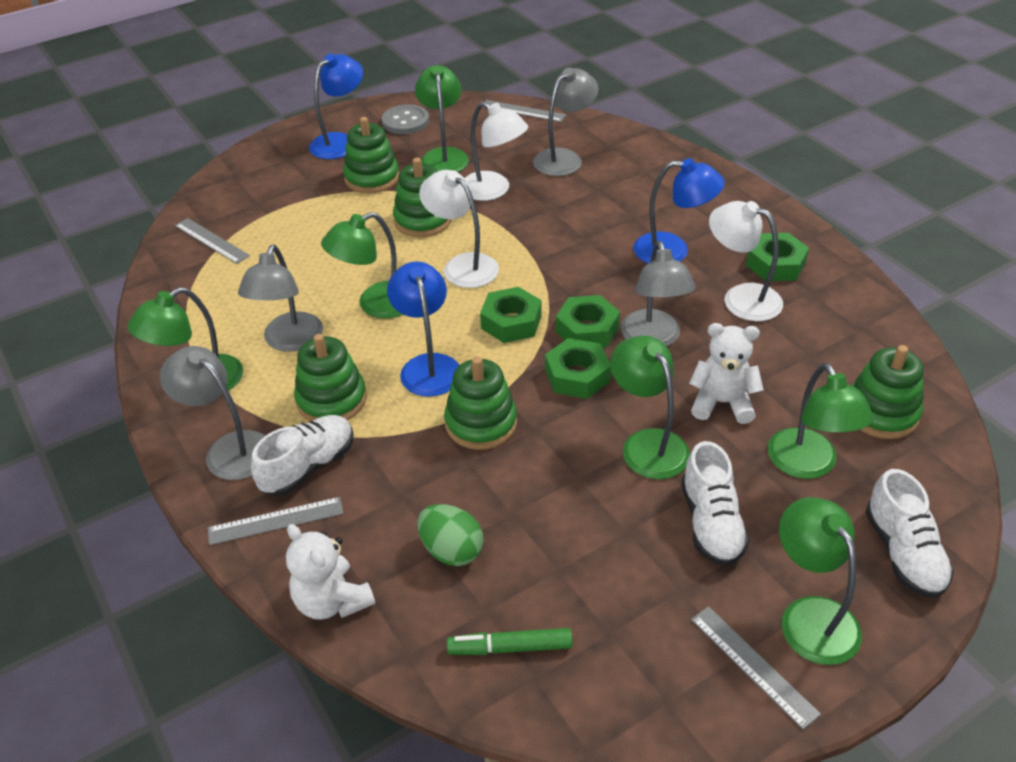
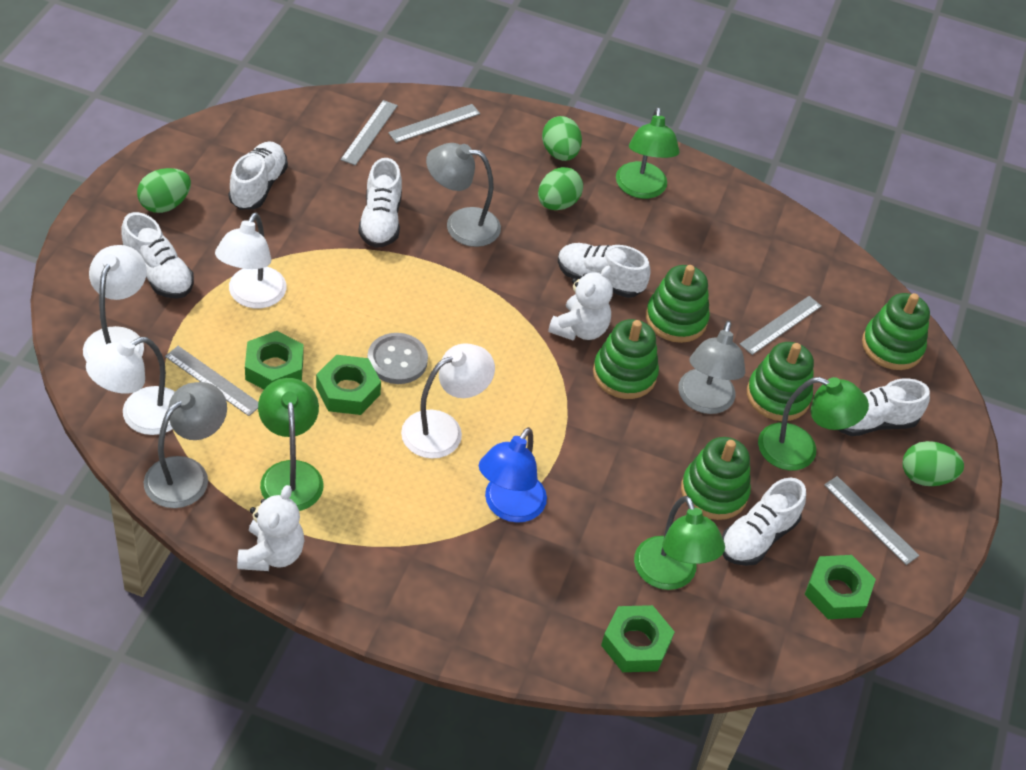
blue lamp: [309,53,363,159] [387,261,459,397] [633,158,725,264] = 3 -> [479,427,547,523] = 1
green egg: [417,504,484,566] = 1 -> [137,168,191,213] [538,167,583,210] [542,116,582,161] [903,441,964,486] = 4
green lamp: [127,287,243,394] [321,212,403,319] [415,65,469,172] [610,336,690,479] [768,363,874,479] [779,497,862,665] = 6 -> [258,378,324,511] [616,107,679,199] [634,496,725,590] [758,377,869,471] = 4
green marker: [447,628,573,655] = 1 -> none = 0
grey lamp: [160,346,265,480] [238,245,323,352] [533,68,599,176] [621,241,696,346] = 4 -> [144,382,227,508] [426,143,501,247] [678,321,745,414] = 3
grey ruler: [175,218,250,264] [208,497,344,545] [482,100,566,122] [691,606,821,730] = 4 -> [165,346,258,416] [341,100,398,166] [388,104,480,143] [740,296,822,355] [824,476,919,565] = 5
white lamp: [419,170,499,288] [465,102,528,201] [709,201,783,321] = 3 -> [83,245,147,362] [86,337,175,435] [215,212,287,308] [401,343,495,459] = 4
white shoe: [251,415,353,496] [681,441,750,566] [865,469,954,598] = 3 -> [121,212,194,299] [228,142,288,210] [358,158,402,248] [558,243,651,298] [722,478,806,566] [838,378,930,436] = 6

